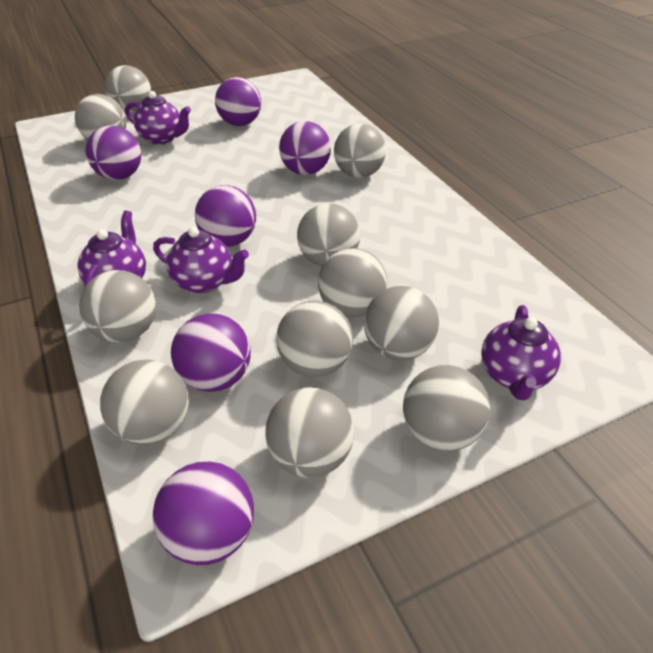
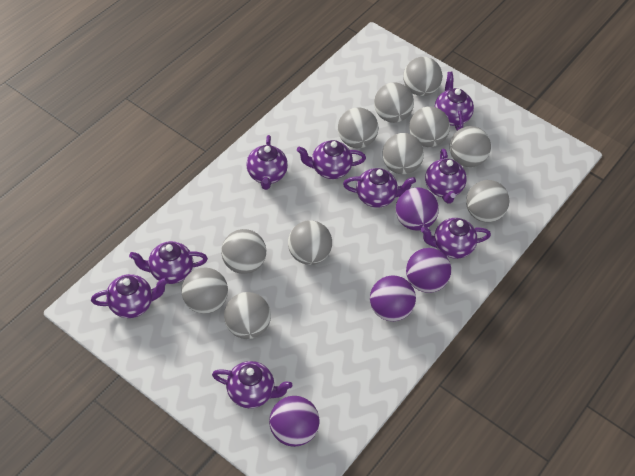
purple ball: [85,125,141,180] [153,462,254,565] [171,313,251,392] [195,185,256,247] [215,77,261,126] [279,121,331,175] = 6 -> [269,396,319,447] [370,275,416,321] [396,187,439,231] [406,248,451,293] = 4
purple teapot: [78,210,146,288] [125,91,191,144] [153,227,249,293] [481,305,561,401] = 4 -> [91,274,169,318] [129,241,208,284] [212,361,292,408] [246,135,288,190] [297,140,366,179] [343,168,416,208] [421,218,491,259] [425,149,467,204] [435,72,474,131] = 9

